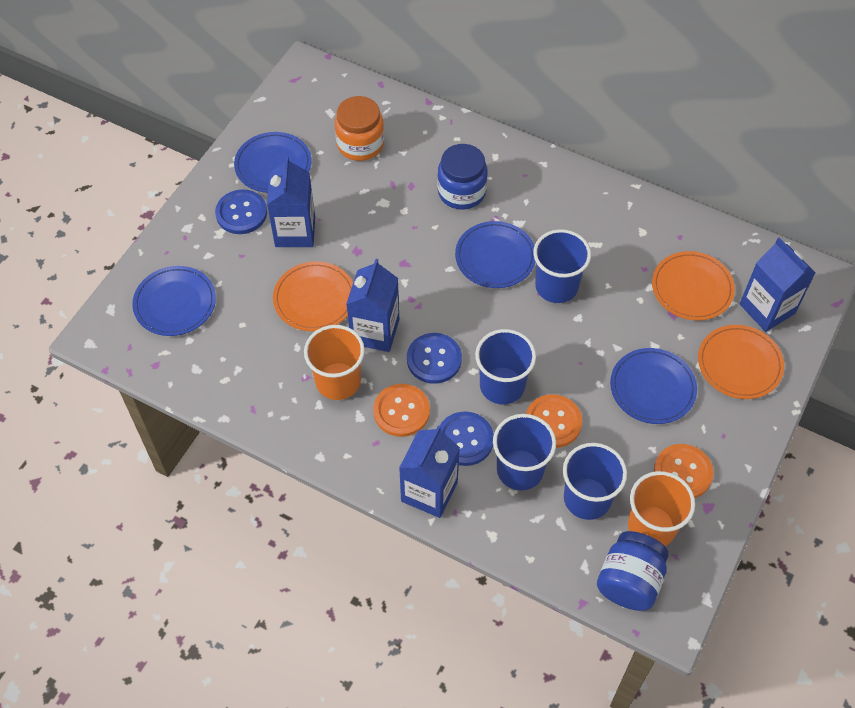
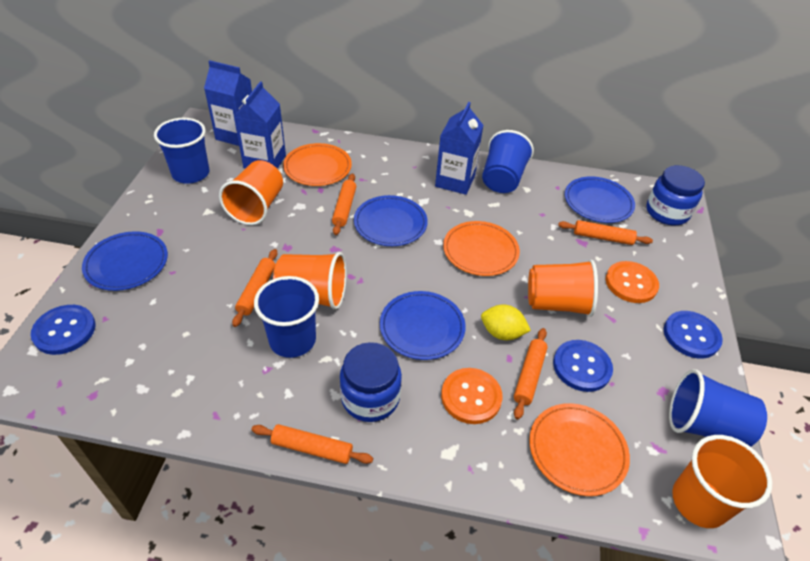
blue carton: [267,156,315,247] [346,259,399,352] [399,425,460,518] [740,238,815,332] = 4 -> [204,60,252,146] [234,81,286,169] [435,102,484,195] = 3
orange button: [373,384,430,437] [526,394,582,448] [654,444,713,498] = 3 -> [441,368,502,424] [606,261,659,303] = 2
orange cup: [304,325,365,400] [628,471,695,546] = 2 -> [219,160,283,225] [273,252,347,310] [528,260,598,317] [672,435,772,528] = 4
orange jar: [335,96,384,161] = 1 -> none = 0
orange rolling pin: none = 0 -> [232,249,277,327] [251,424,373,464] [332,173,356,235] [514,328,548,420] [558,220,653,245] = 5
yellow lemon: none = 0 -> [481,305,531,340] = 1

